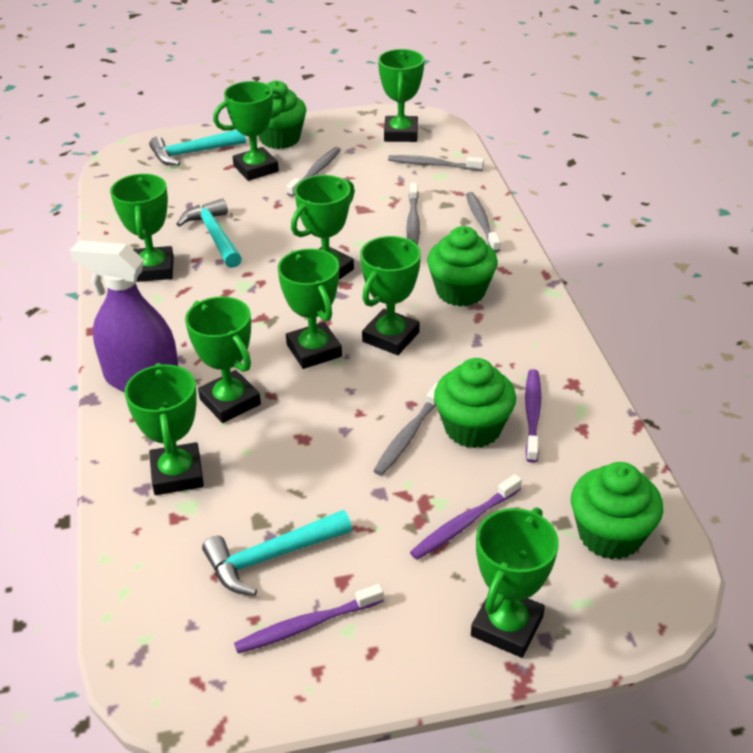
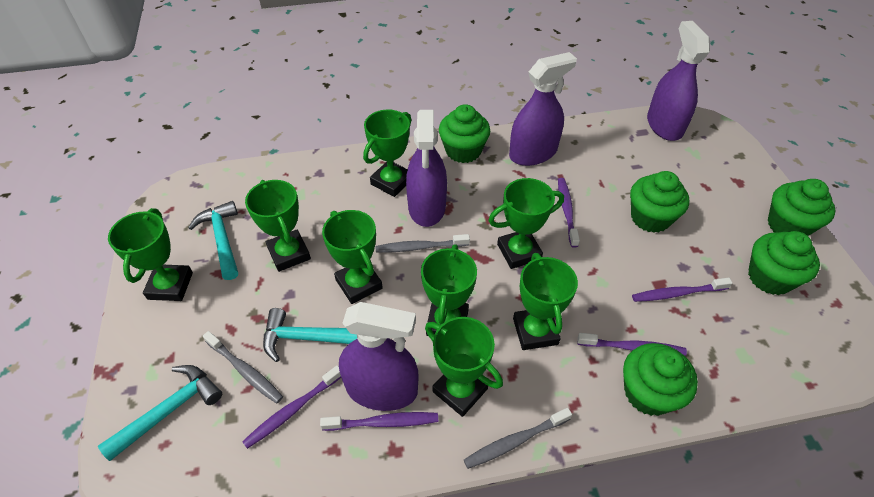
green cupcake: [258,80,306,149] [427,226,498,306] [434,358,516,448] [571,462,663,560] = 4 -> [439,104,490,163] [623,343,698,416] [630,171,689,233] [748,231,820,295] [768,179,835,236] = 5
green trophy: [110,174,174,282] [124,363,204,495] [185,296,261,423] [213,81,286,181] [278,249,342,369] [291,175,355,279] [360,236,421,355] [378,49,424,142] [471,507,559,658] = 9 -> [108,208,193,301] [245,180,311,272] [322,210,383,304] [363,109,411,197] [421,245,477,336] [425,317,503,417] [488,178,564,269] [513,253,578,350] = 8
grey toothbrush: [286,147,341,197] [373,383,438,476] [388,155,484,171] [406,183,420,245] [466,192,501,253] = 5 -> [203,331,283,404] [375,234,470,253] [464,408,572,469] = 3
purple spray bottle: [70,241,178,392] = 1 -> [339,302,418,411] [406,110,447,227] [509,52,577,166] [647,21,710,141] = 4
purple toothbrush: [234,584,384,653] [410,474,522,560] [525,369,541,463] = 3 -> [242,365,341,449] [320,412,438,431] [558,178,580,248] [577,333,687,356] [632,278,732,302] = 5

